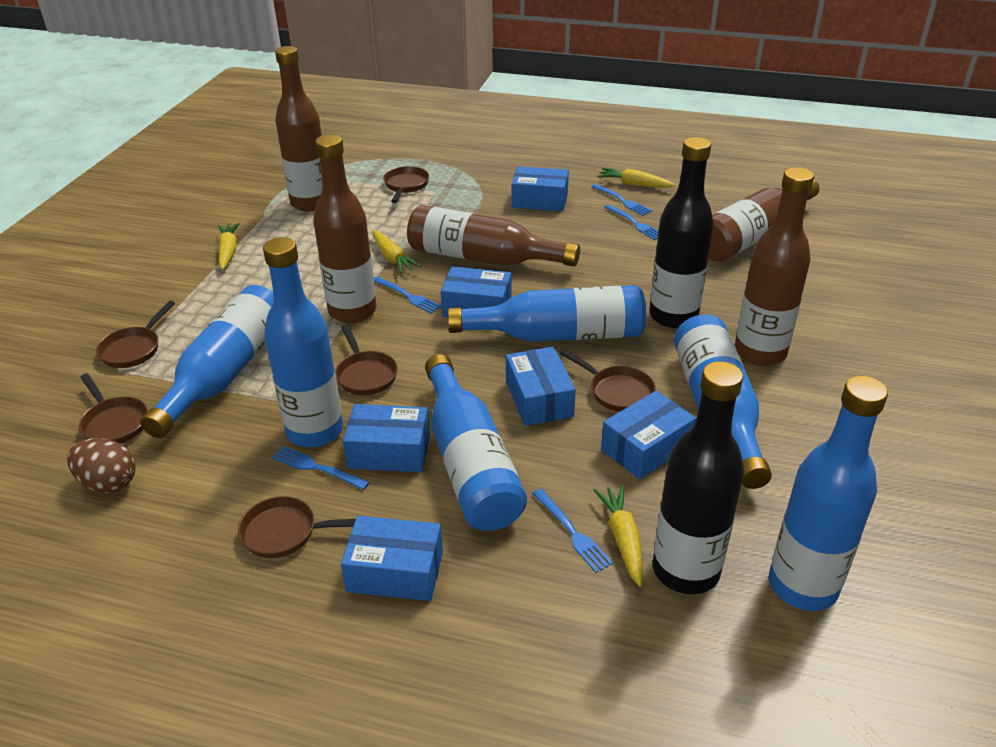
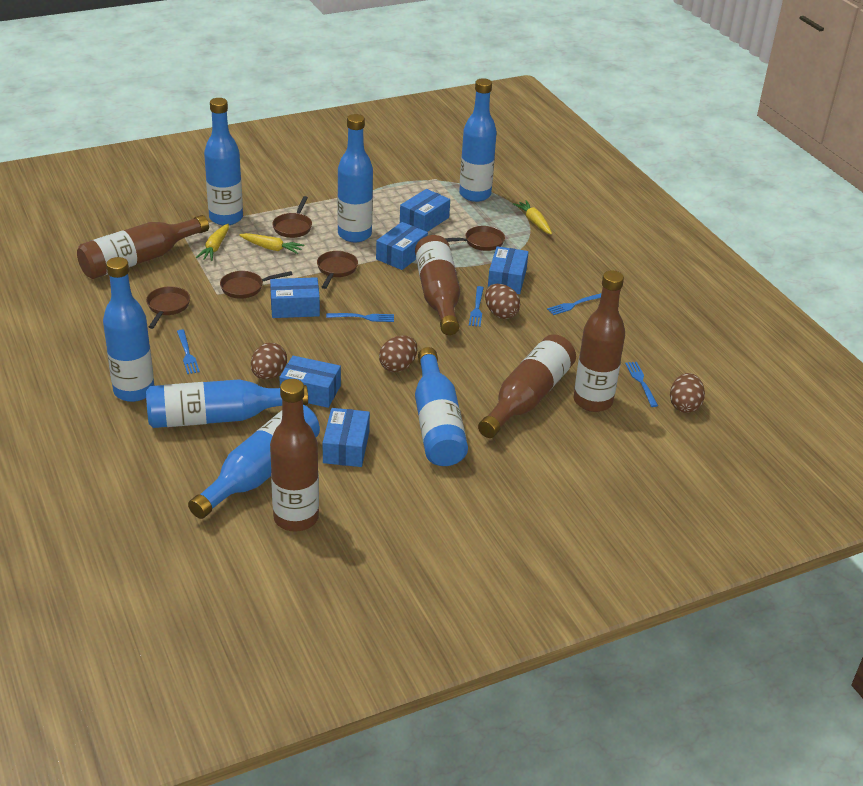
black bottle: [649,137,714,328] [653,361,744,594] = 2 -> none = 0
blue bottle: [140,285,274,438] [263,237,343,447] [425,354,527,531] [448,285,646,342] [674,314,772,489] [769,376,888,611] = 6 -> [103,257,154,402] [146,379,308,428] [188,405,320,519] [204,98,243,225] [337,114,373,242] [415,347,468,466] [459,78,497,202] = 7
brown egg: [67,438,136,493] = 1 -> [251,343,287,379] [379,335,417,372] [485,284,520,319] [670,373,705,413] = 4
brown pan: [79,373,148,444] [96,301,175,368] [238,496,356,558] [335,324,398,395] [383,166,429,203] [560,349,656,412] = 6 -> [146,286,190,329] [220,271,293,299] [272,196,312,238] [317,251,358,289] [445,226,505,251] = 5
yellow carrot: [218,223,240,270] [372,230,421,274] [593,485,643,587] [597,168,675,188] = 4 -> [196,224,229,261] [239,233,304,254] [513,200,552,235] = 3

